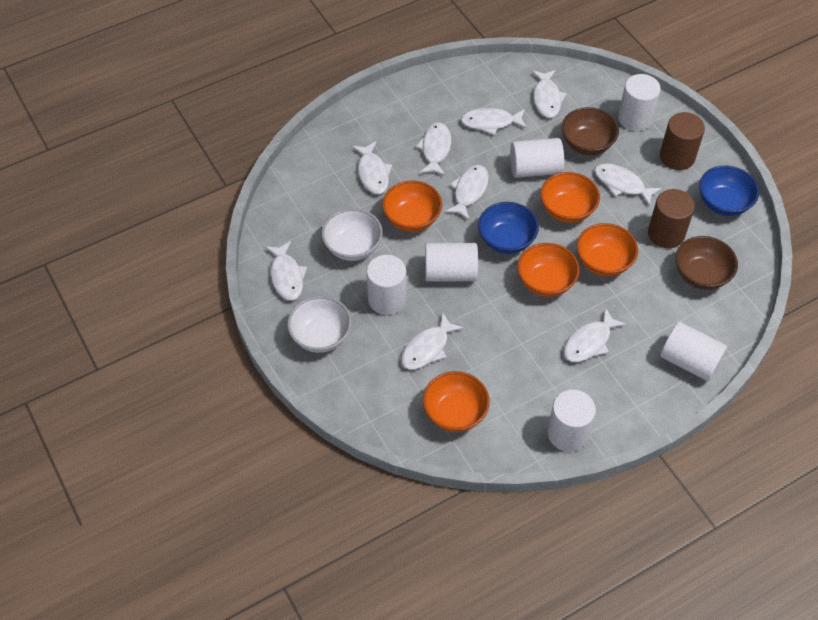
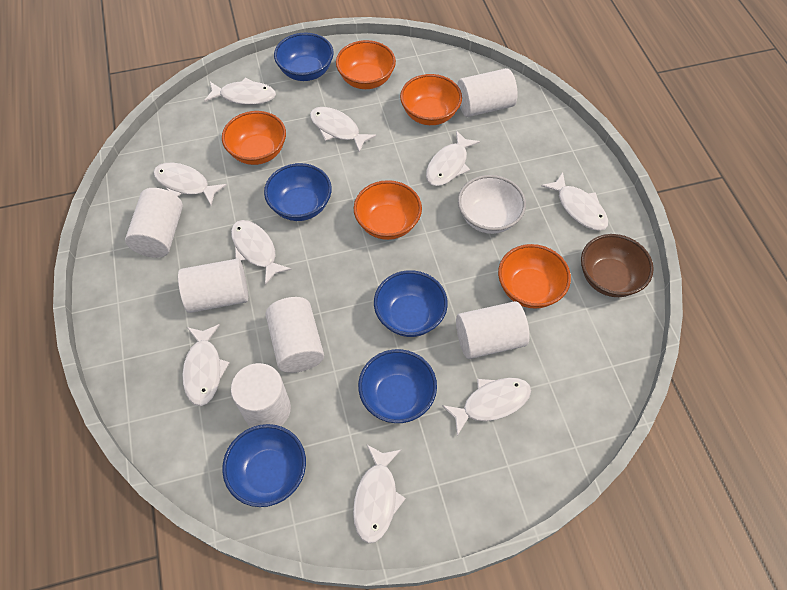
blue bowl: [478,202,539,254] [699,165,759,216] = 2 -> [222,424,306,507] [264,163,332,221] [274,33,334,81] [358,349,437,423] [374,270,448,337] = 5
brown bowl: [562,107,619,155] [675,236,738,290] = 2 -> [581,234,654,297] = 1
brown cylinder: [648,189,695,248] [660,112,705,170] = 2 -> none = 0
white bowl: [287,296,352,353] [322,208,383,261] = 2 -> [458,175,526,234] = 1

